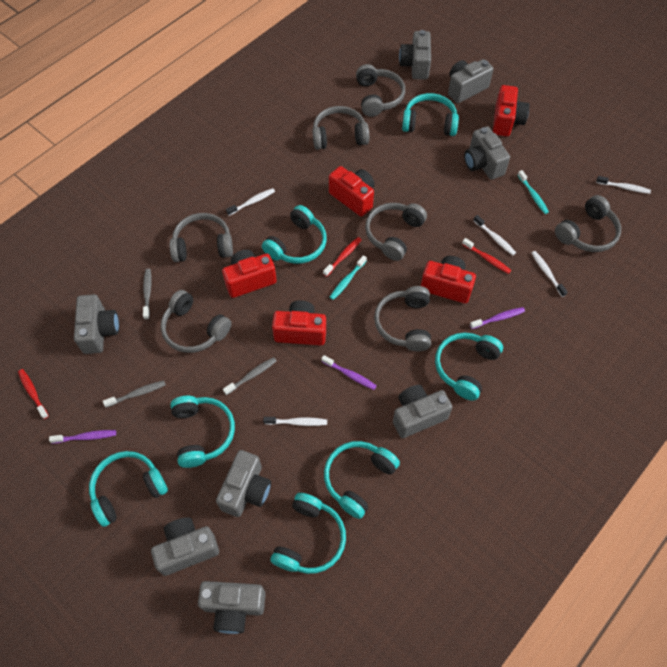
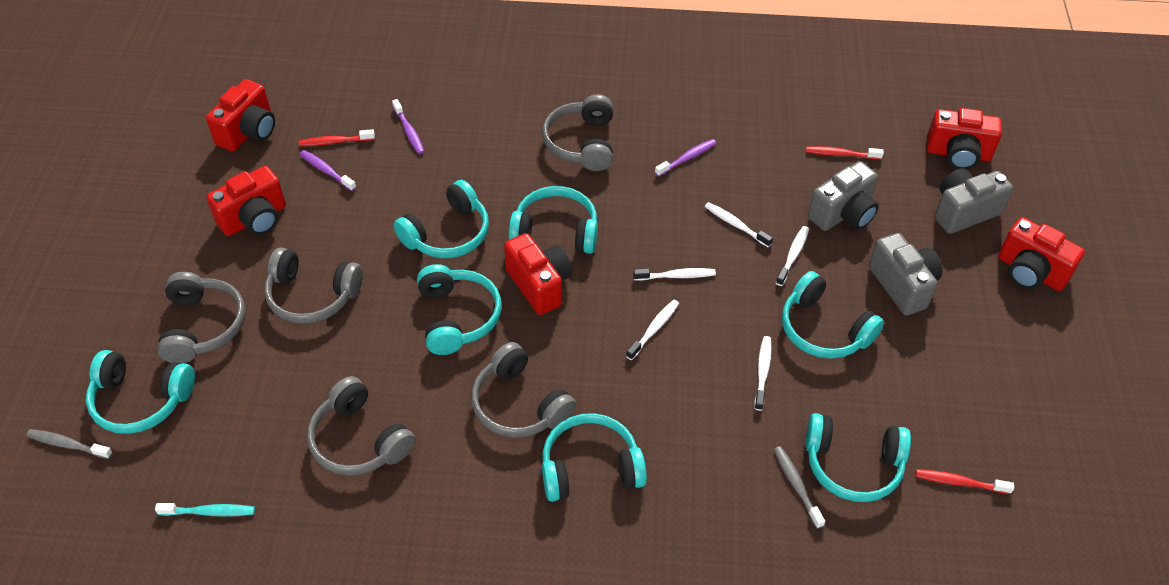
grey camera: [74,294,119,354] [151,517,219,576] [198,581,266,634] [216,450,271,517] [393,385,452,438] [399,30,431,79] [448,59,493,103] [464,126,510,180] = 8 -> [808,161,879,231] [869,233,942,316] [935,169,1013,234] = 3
grey headphones: [161,290,232,353] [170,213,233,262] [313,106,369,150] [356,64,405,117] [365,203,427,261] [374,286,431,351] [555,195,621,252] = 7 -> [157,272,245,364] [264,247,363,324] [307,376,415,476] [471,342,576,438] [542,94,613,171] = 5
grey toothbrush: [103,380,166,408] [143,269,152,320] [223,357,276,395] = 3 -> [27,429,113,459] [774,446,825,529] = 2
turquoise toothbrush: [330,255,367,300] [518,170,549,214] = 2 -> [155,503,255,516] = 1

